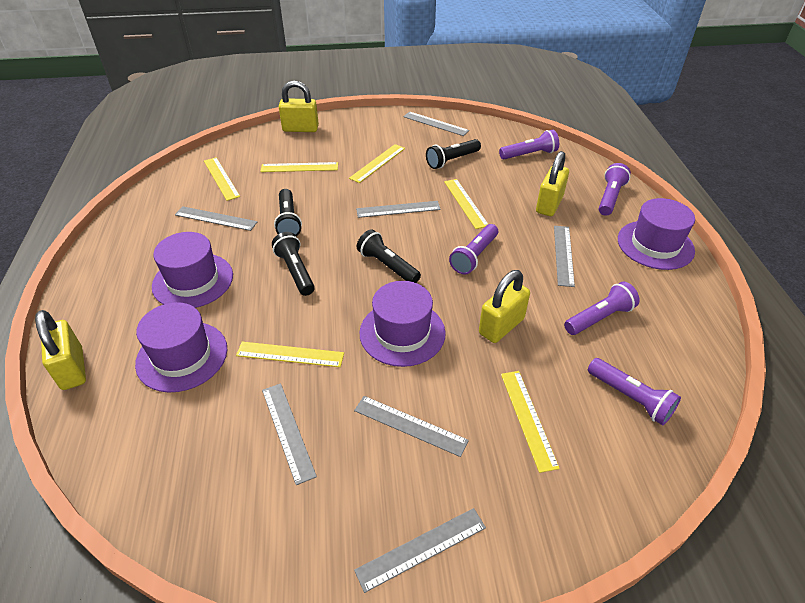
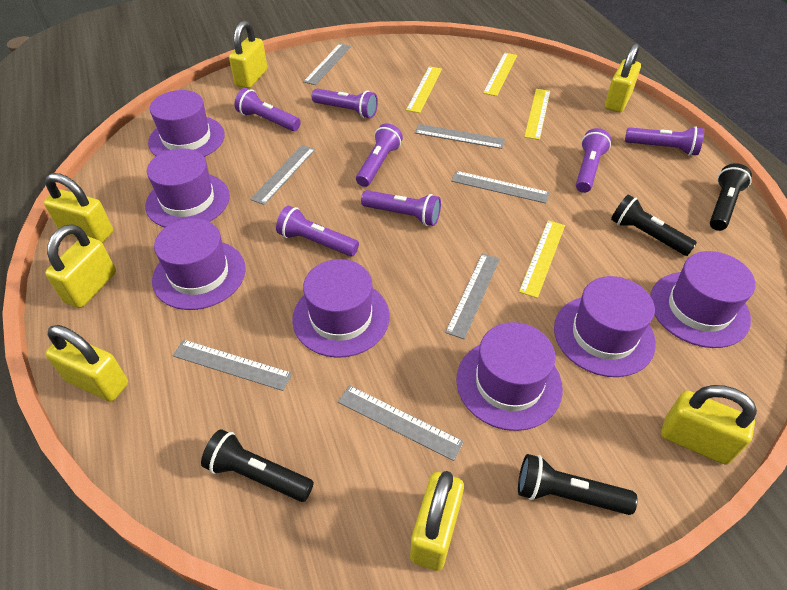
purple flashlight: [449,224,498,275] [499,130,559,160] [564,282,640,335] [588,358,681,425] [599,163,631,216] = 5 -> [235,88,301,131] [276,206,359,256] [312,89,378,118] [356,123,403,187] [361,190,441,226] [576,128,611,193] [625,126,704,156] = 7
purple hat: [135,302,227,392] [152,232,233,308] [359,281,446,367] [618,198,695,270] = 4 -> [145,148,230,227] [148,90,225,157] [152,218,246,310] [292,259,390,358] [456,322,563,431] [554,276,656,377] [650,251,755,348] = 7
yellow padlock: [35,310,86,390] [279,80,319,132] [479,270,530,343] [536,151,569,216] = 4 -> [44,173,113,243] [45,224,116,308] [45,325,128,402] [229,21,267,88] [410,471,464,571] [605,43,641,112] [661,385,757,465] = 7
yellow ruler: [204,157,240,201] [236,342,344,367] [260,162,338,172] [349,144,405,183] [444,179,488,229] [501,371,560,473] = 6 -> [406,66,442,113] [483,53,517,96] [519,220,565,298] [524,89,550,140] = 4

